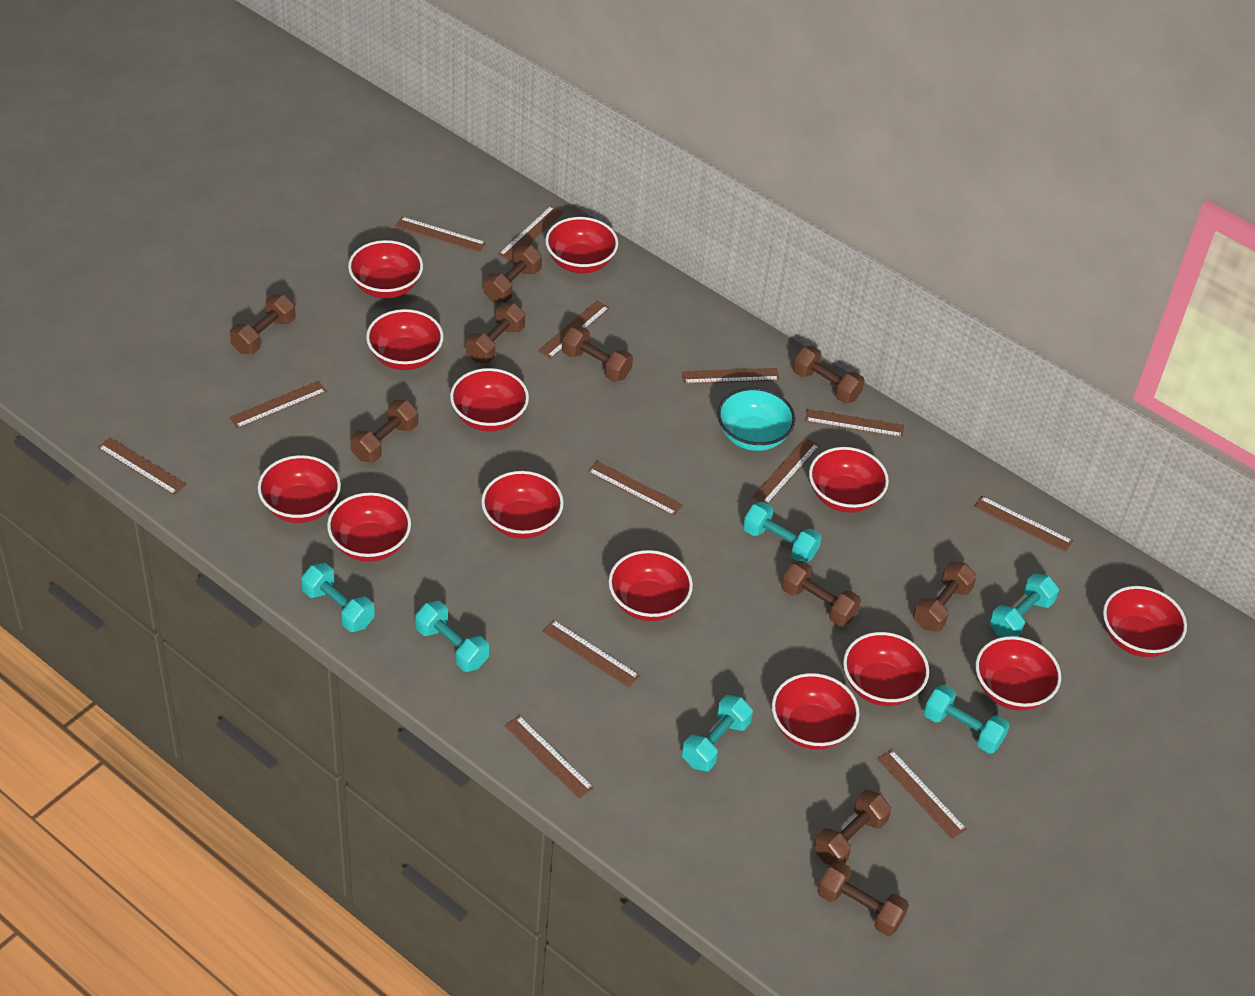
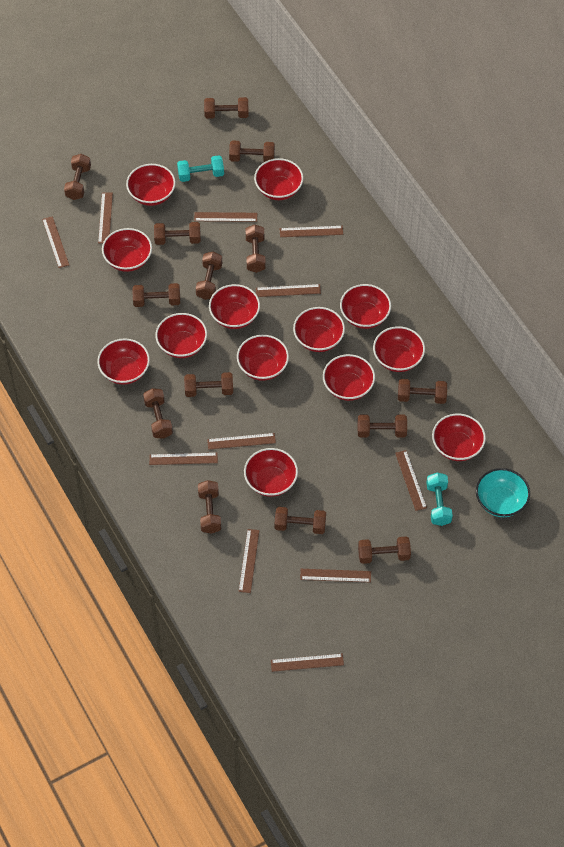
brown dumbbell: [230,295,296,354] [350,400,418,463] [466,303,525,363] [483,245,542,303] [562,326,633,382] [781,561,861,626] [793,346,865,404] [814,790,891,865] [817,861,909,936] [913,562,977,631] = 10 -> [64,154,91,200] [132,283,180,307] [143,388,173,439] [154,222,201,245] [184,372,233,397] [196,252,222,300] [198,480,221,534] [204,97,249,119] [229,140,275,162] [246,225,266,273] [274,507,326,534] [358,415,407,438] [358,536,411,564] [398,379,447,404] = 14
brown ruler: [98,437,186,495] [229,381,327,429] [395,217,486,253] [498,206,564,261] [505,715,594,799] [538,300,610,359] [542,620,640,688] [588,461,683,516] [682,368,780,384] [752,438,820,504] [805,409,904,438] [877,750,967,839] [974,496,1073,552] = 13 -> [42,216,69,268] [98,192,113,244] [149,453,218,465] [194,212,257,222] [207,433,276,450] [239,529,260,593] [256,284,321,297] [271,654,344,672] [280,226,343,237] [300,569,371,583] [395,450,427,511] = 11
turquoise dumbbell: [301,563,375,632] [415,601,489,672] [682,695,753,771] [743,502,822,563] [924,685,1010,754] [989,573,1059,637] = 6 -> [177,155,224,182] [426,473,453,526] = 2

